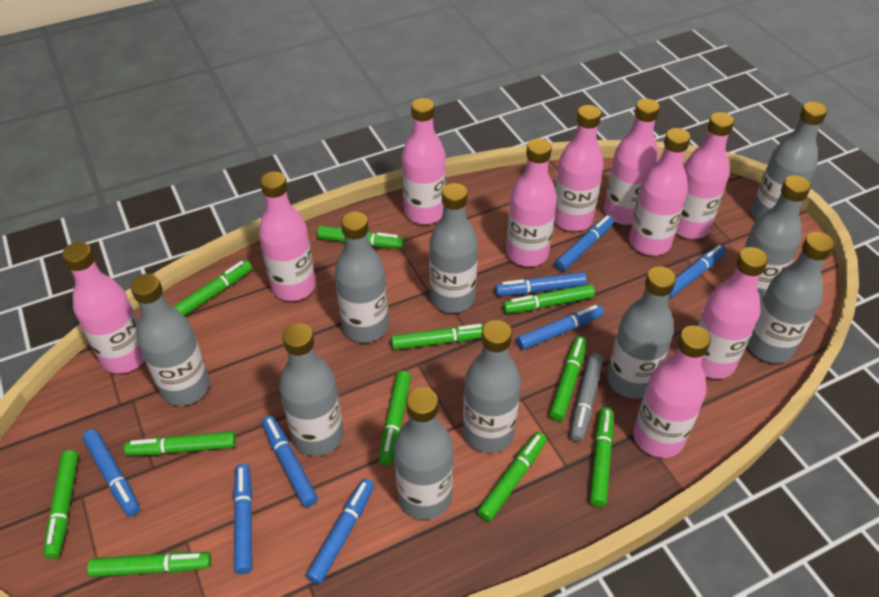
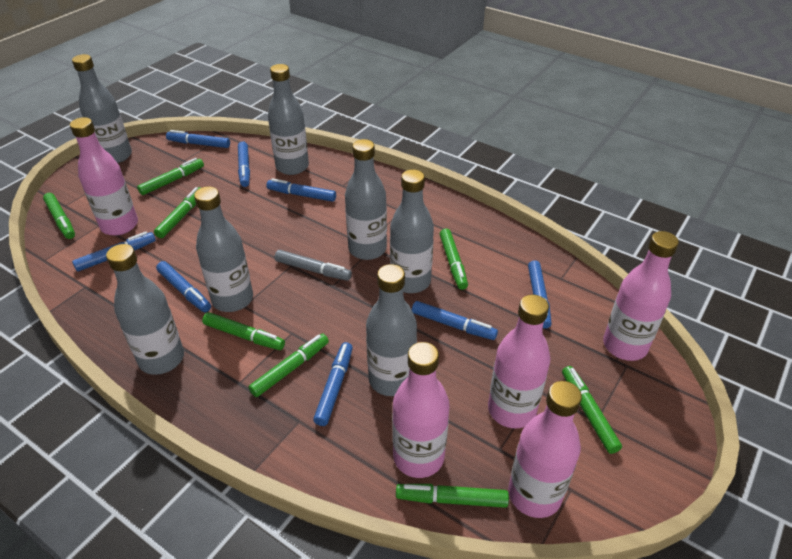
green marker: [44,450,79,559] [87,552,211,577] [124,431,236,456] [173,260,252,316] [317,226,405,249] [379,371,411,465] [391,324,485,350] [477,432,547,522] [503,284,595,314] [549,336,587,421] [590,407,613,507] = 11 -> [43,193,75,239] [137,158,204,195] [154,187,200,238] [202,312,285,350] [249,333,329,397] [396,484,509,508] [440,229,468,290] [562,366,622,454] = 8
grey bottle: [130,274,210,406] [279,323,344,456] [335,212,389,343] [394,387,453,520] [429,183,478,313] [463,320,521,453] [607,266,676,398] [743,175,811,303] [747,232,834,363] [751,102,827,220] = 10 -> [72,54,132,163] [106,244,184,375] [194,186,253,312] [268,64,309,175] [345,139,387,260] [366,264,417,396] [390,169,434,293] = 7
pink bottle: [62,242,145,374] [259,172,316,301] [402,98,446,224] [506,138,557,267] [554,105,604,231] [604,99,660,225] [629,128,691,256] [633,325,711,458] [675,112,734,239] [697,247,768,379] = 10 -> [70,117,138,236] [392,342,450,478] [488,295,550,428] [508,381,582,518] [603,231,679,361] = 5

